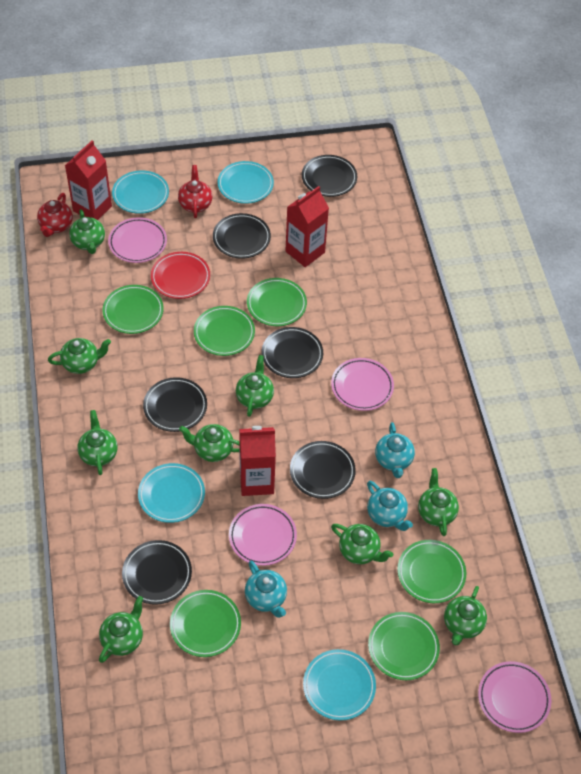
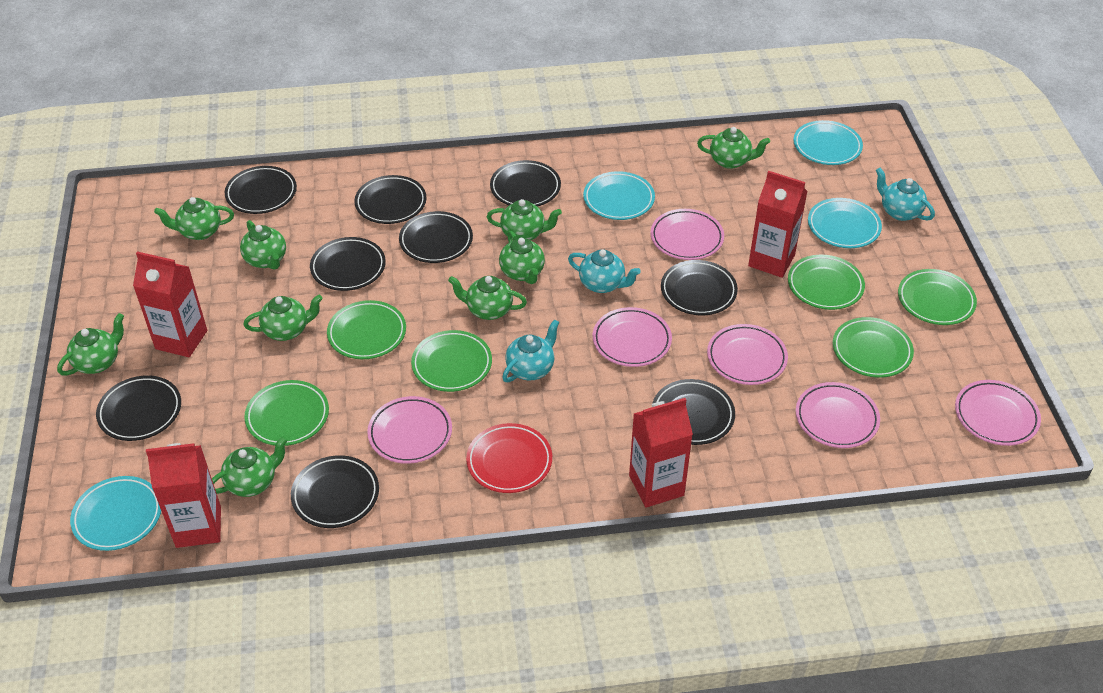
black plate: [122,540,192,605] [143,377,207,432] [213,213,271,259] [262,327,323,378] [290,441,356,499] [302,155,357,197] = 6 -> [96,375,181,441] [225,166,297,214] [291,455,379,528] [310,237,386,291] [355,175,427,224] [399,211,473,263] [490,160,561,207] [652,379,735,445] [661,260,738,315] = 9
pink plate: [108,217,167,263] [229,504,297,566] [331,358,394,411] [478,661,551,733] = 4 -> [367,396,452,464] [593,307,672,367] [650,209,724,260] [707,324,788,385] [796,382,880,448] [955,380,1041,446] = 6
red carton: [65,140,112,220] [239,426,276,496] [285,186,329,267] = 3 -> [133,251,207,357] [146,443,221,548] [629,398,693,508] [748,171,808,278] = 4
red teapot: [37,193,73,237] [178,165,212,218] = 2 -> none = 0

